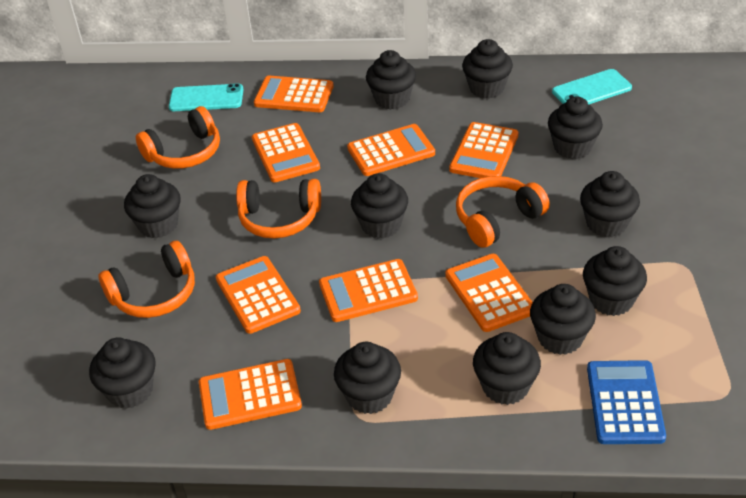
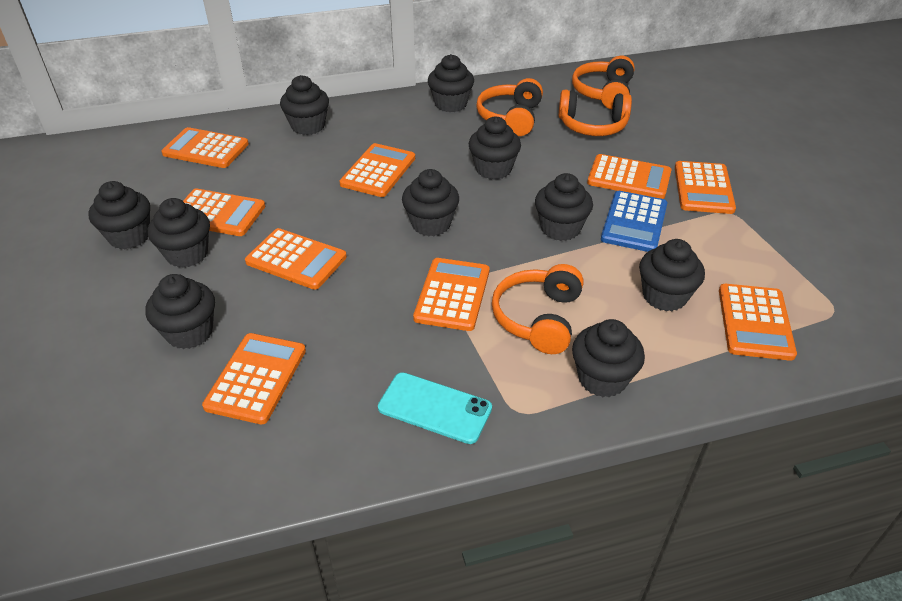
black cupcake: [89,337,156,409] [124,174,181,238] [334,342,401,414] [351,173,408,239] [366,50,416,110] [462,39,513,99] [473,332,541,405] [530,284,596,355] [548,97,603,159] [580,171,640,237] [583,246,647,316] = 11 -> [89,181,150,249] [145,274,215,349] [148,198,210,268] [280,75,329,135] [402,169,459,236] [428,54,474,112] [468,117,521,180] [535,173,593,241] [572,319,645,397] [639,239,705,311] = 10
orange calculator: [199,359,302,430] [216,256,301,334] [252,123,320,182] [254,76,334,112] [319,259,418,322] [347,124,435,176] [445,254,533,332] [449,122,518,178] = 8 -> [161,127,249,168] [183,189,265,236] [202,333,306,424] [245,228,347,290] [340,143,415,197] [413,258,490,331] [587,154,671,199] [675,161,736,214] [719,284,797,361] = 9
turquoise phone: [169,83,244,111] [552,69,632,104] = 2 -> [378,372,492,444] = 1

